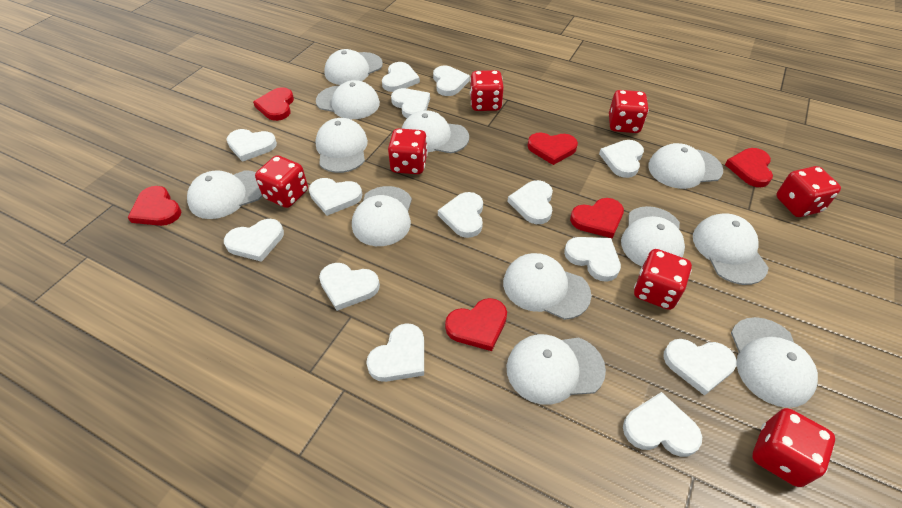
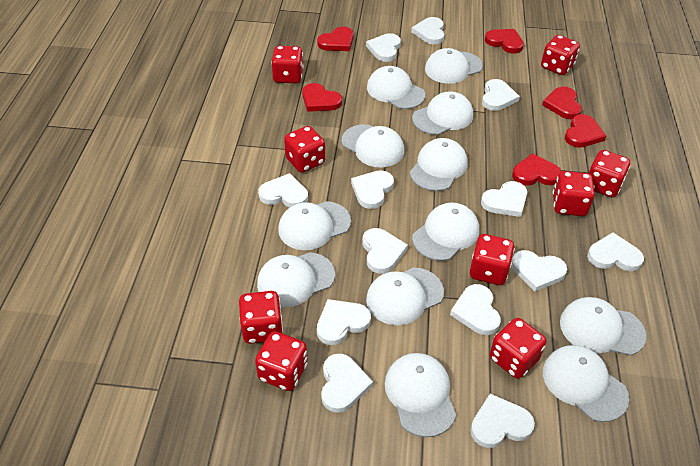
red dice: [255,156,308,208] [388,128,428,174] [470,70,504,111] [609,90,649,133] [634,249,692,310] [752,408,835,487] [776,166,841,217] = 7 -> [239,291,283,344] [255,331,307,391] [271,46,304,83] [284,126,325,173] [470,234,515,285] [490,318,546,379] [541,35,580,75] [553,171,595,216] [588,150,630,197] = 9
white heart: [224,219,284,262] [226,129,277,162] [309,178,362,216] [319,263,380,311] [366,323,424,382] [382,62,420,92] [391,88,430,118] [433,65,470,96] [438,192,483,238] [507,180,553,224] [564,237,621,282] [599,140,644,178] [623,392,702,457] [663,339,737,396] = 14 -> [258,173,308,207] [317,299,371,345] [321,353,373,413] [351,170,394,209] [362,228,408,273] [366,33,401,62] [411,17,444,45] [450,284,501,335] [470,393,535,448] [481,181,527,217] [482,79,520,111] [511,250,567,292] [587,232,644,271] = 13

